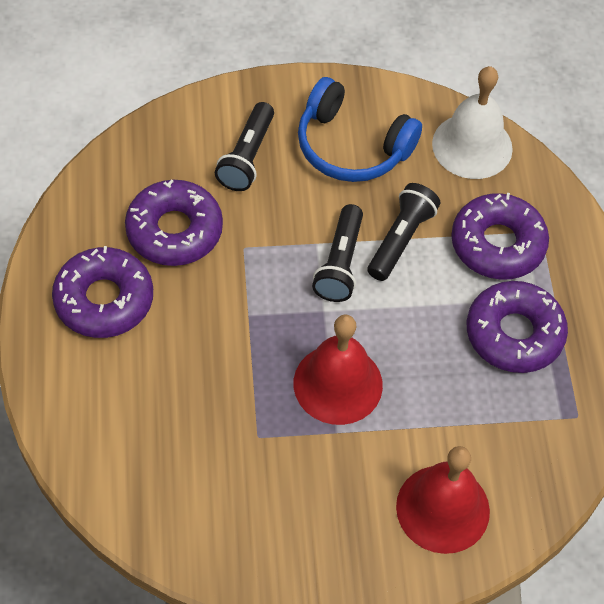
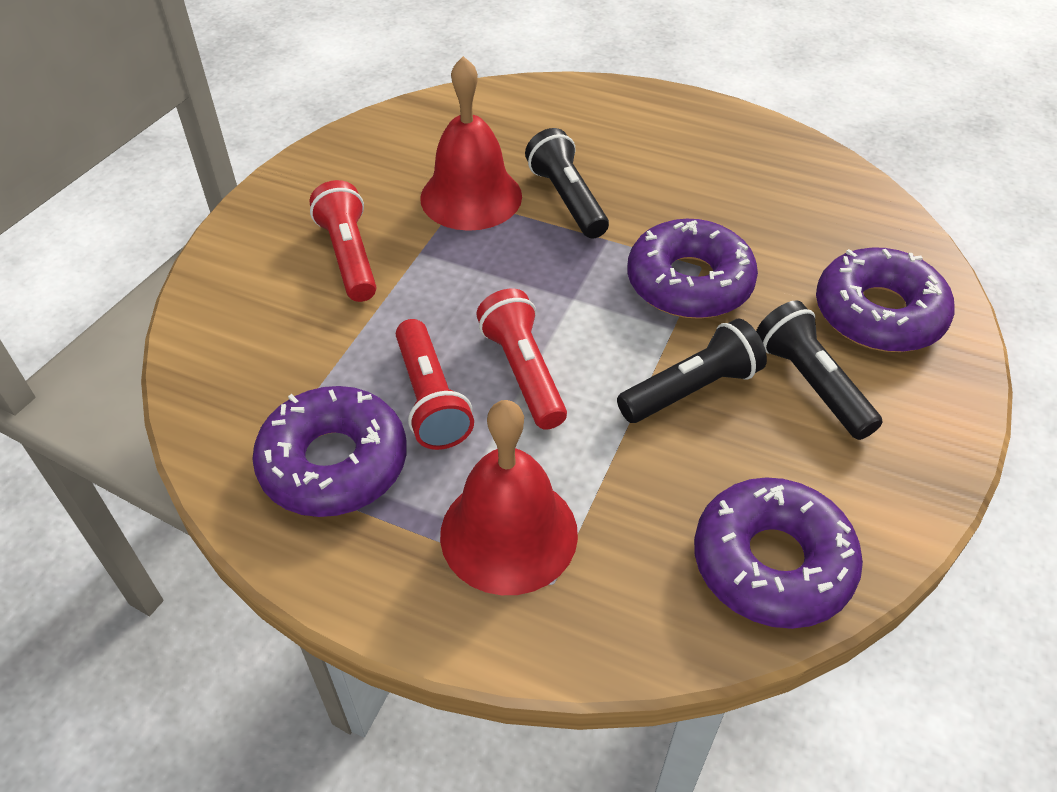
blue headphones: [298,77,422,182] = 1 -> none = 0
red flashlight: none = 0 -> [309,180,376,302] [396,319,474,450] [476,289,567,430] = 3
white bell: [432,66,513,179] = 1 -> none = 0

